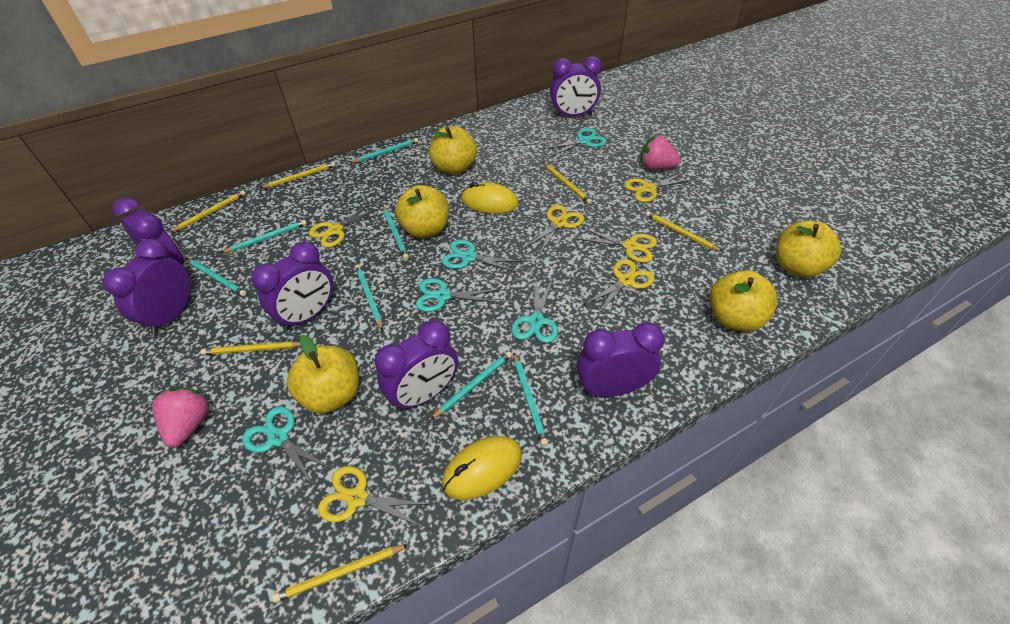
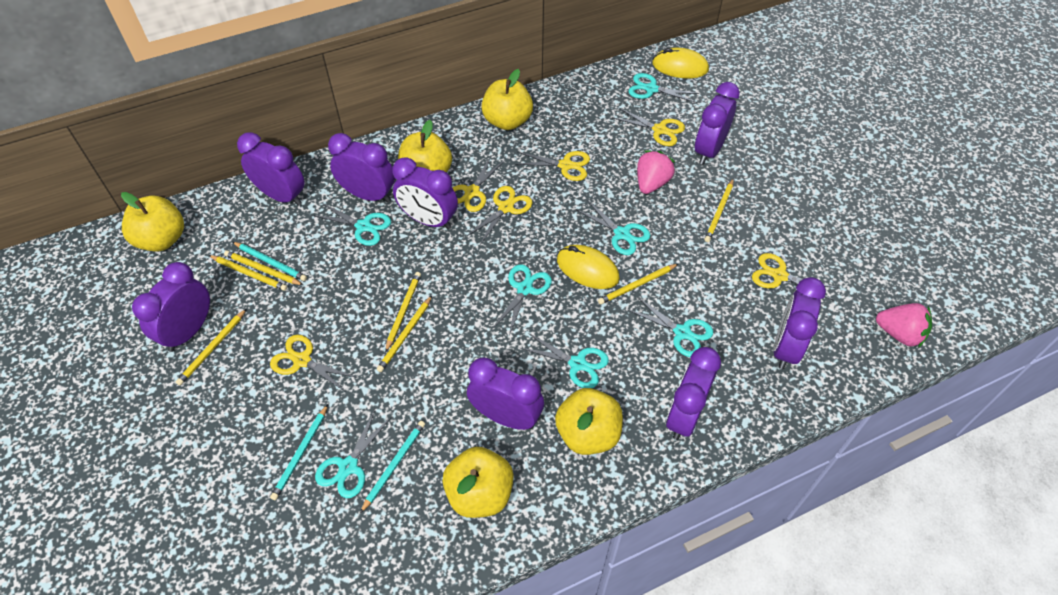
purple clock: [103,239,191,334] [113,197,184,265] [251,241,333,330] [375,320,458,411] [550,56,602,117] [577,322,664,397] = 6 -> [132,262,210,352] [237,132,304,205] [328,133,395,203] [392,157,458,229] [467,358,544,430] [666,347,721,440] [695,82,740,165] [774,277,826,369] = 8
turquoise pencil: [186,258,247,296] [221,220,307,253] [350,138,418,163] [355,264,383,331] [383,206,409,260] [430,351,512,420] [514,353,548,446] = 7 -> [233,242,307,281] [270,404,328,500] [360,421,425,513] = 3
turquoise scissors: [242,407,332,484] [416,278,499,312] [442,239,522,272] [511,279,558,343] [544,128,607,156] = 5 -> [313,203,391,246] [315,410,392,498] [492,264,552,335] [520,333,609,388] [576,200,650,255] [628,73,700,103] [628,297,713,357] = 7
yellow pencil: [169,190,246,233] [201,341,300,355] [260,162,336,188] [272,544,409,603] [543,162,592,204] [645,211,723,252] = 6 -> [176,308,247,385] [209,255,287,291] [224,250,303,285] [377,296,432,372] [385,272,421,353] [598,264,678,305] [705,179,734,242] = 7

